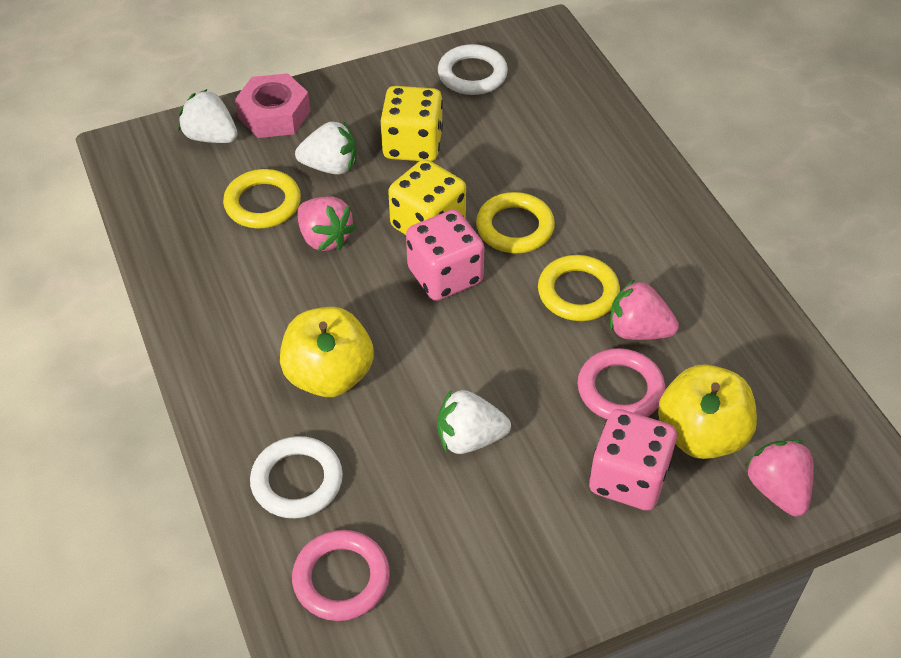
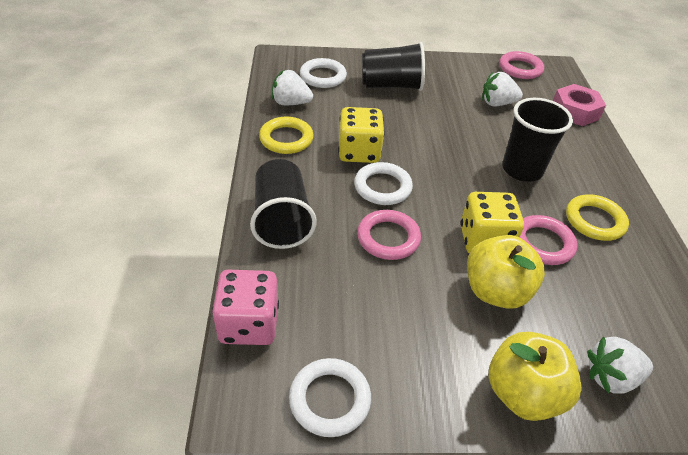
black cup: none = 0 -> [250,159,317,249] [362,42,425,91] [502,98,573,182] = 3
pink dice: [406,210,485,301] [589,409,677,511] = 2 -> [212,270,279,345] = 1
pink ring: [292,530,390,621] [577,348,665,419] = 2 -> [357,210,421,260] [499,51,544,79] [520,215,578,265] = 3
pink strawberry: [297,196,356,251] [610,279,679,340] [745,440,814,517] = 3 -> none = 0
white ring: [250,436,343,518] [438,44,508,95] = 2 -> [289,358,371,437] [300,58,347,88] [354,162,413,205] = 3
yellow ring: [223,169,301,228] [476,192,555,253] [538,255,620,321] = 3 -> [259,117,314,154] [566,194,629,241] = 2

